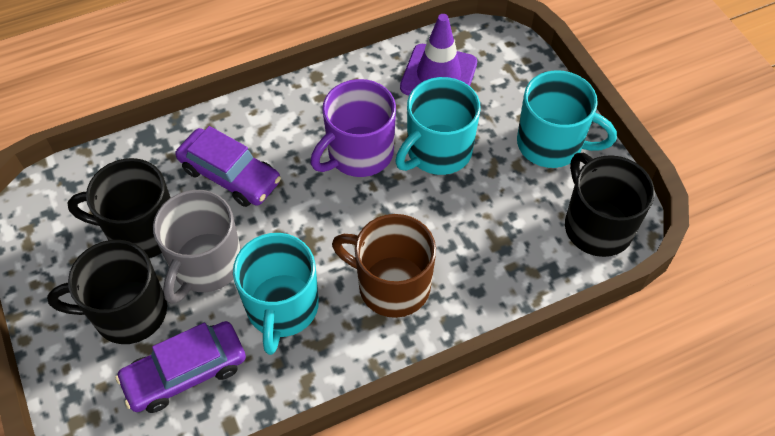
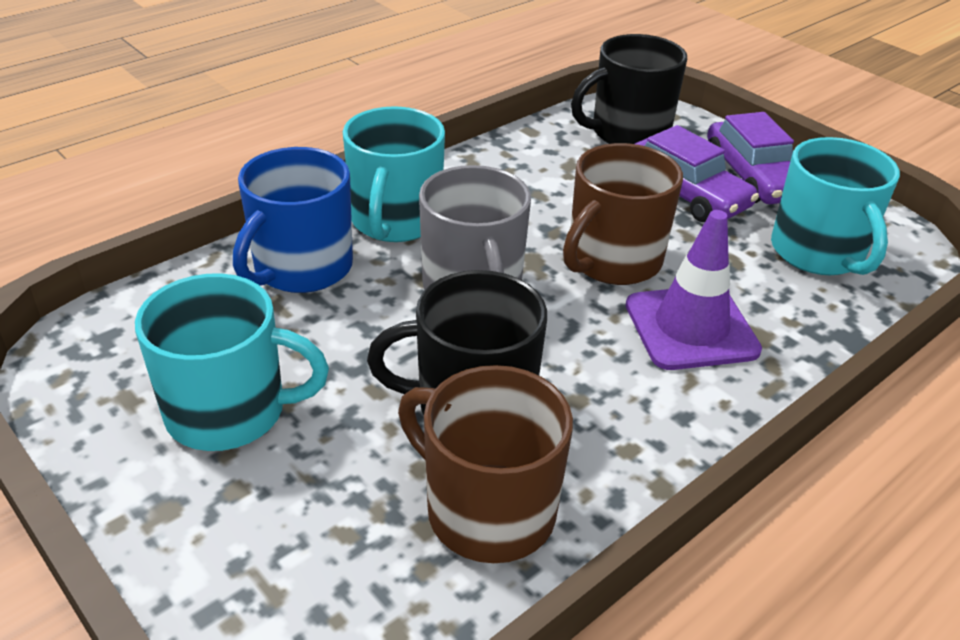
black mug: [47,240,167,344] [67,158,171,258] [565,153,654,257] = 3 -> [367,270,547,415] [571,34,687,144] = 2
blue mug: none = 0 -> [233,147,353,293] = 1
brown mug: [332,214,436,318] = 1 -> [398,365,573,563] [563,143,683,285] = 2
purple mug: [311,79,396,177] = 1 -> none = 0

